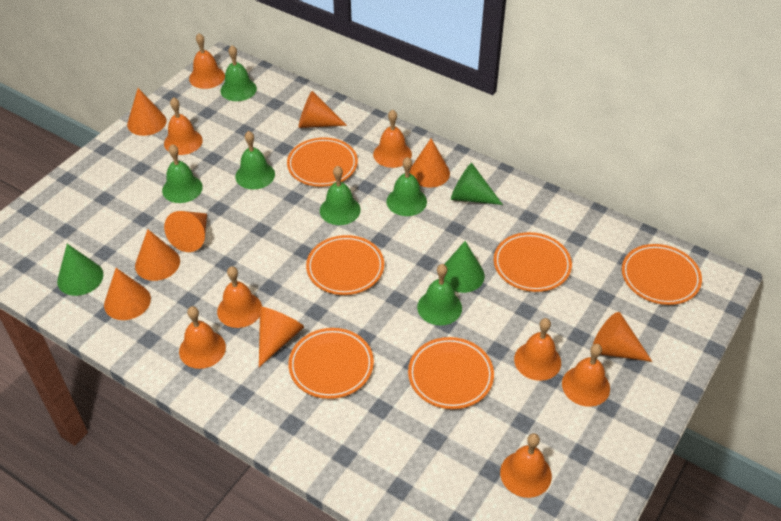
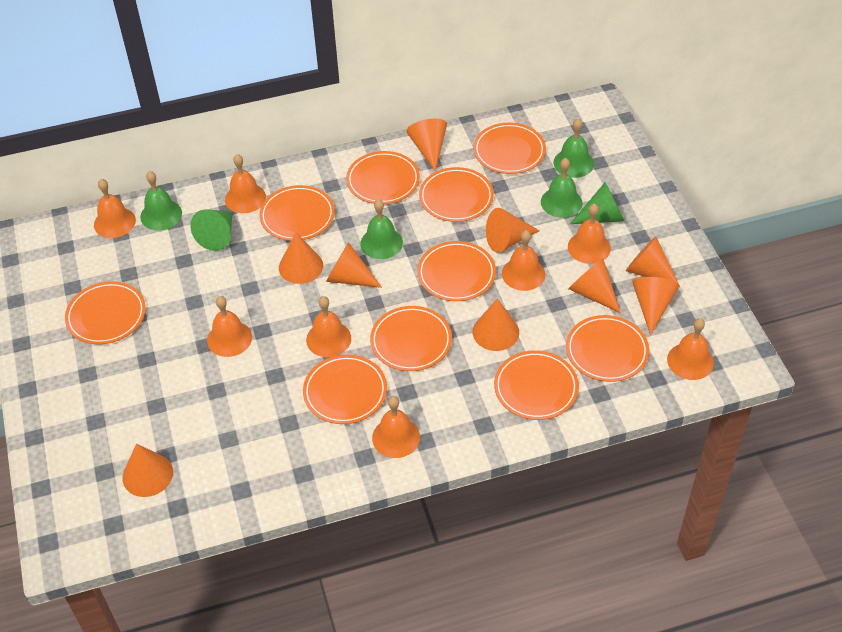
green bell: [162,144,203,203] [220,45,257,101] [235,131,275,189] [320,166,361,225] [386,157,427,216] [417,264,462,325] = 6 -> [140,171,182,230] [360,199,403,259] [541,158,582,218] [553,118,594,178] = 4
green cone: [57,244,104,296] [444,241,485,293] [451,163,503,205] = 3 -> [190,209,233,251] [570,183,624,224] = 2
orange cone: [104,268,151,320] [127,88,166,136] [135,229,180,281] [164,211,207,252] [259,307,304,367] [298,91,347,128] [410,138,450,188] [593,312,653,362] = 8 -> [122,443,173,497] [279,233,323,284] [326,242,382,288] [406,119,447,171] [473,299,519,351] [486,208,540,253] [568,259,621,313] [626,236,680,287] [632,277,679,335] = 9
orange plate: [287,137,358,187] [288,328,374,399] [306,235,384,295] [408,337,494,409] [494,232,572,292] [622,244,702,305] = 6 -> [65,281,146,345] [259,185,335,241] [303,355,387,424] [346,151,420,204] [370,306,452,371] [417,241,496,301] [419,167,494,222] [473,123,546,174] [494,350,579,420] [566,315,649,382] = 10

